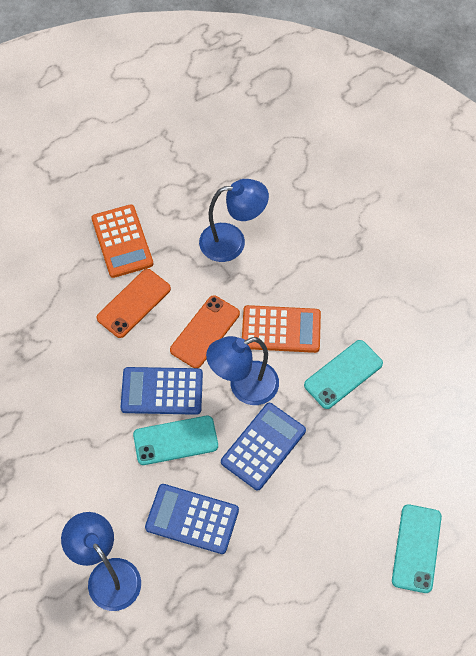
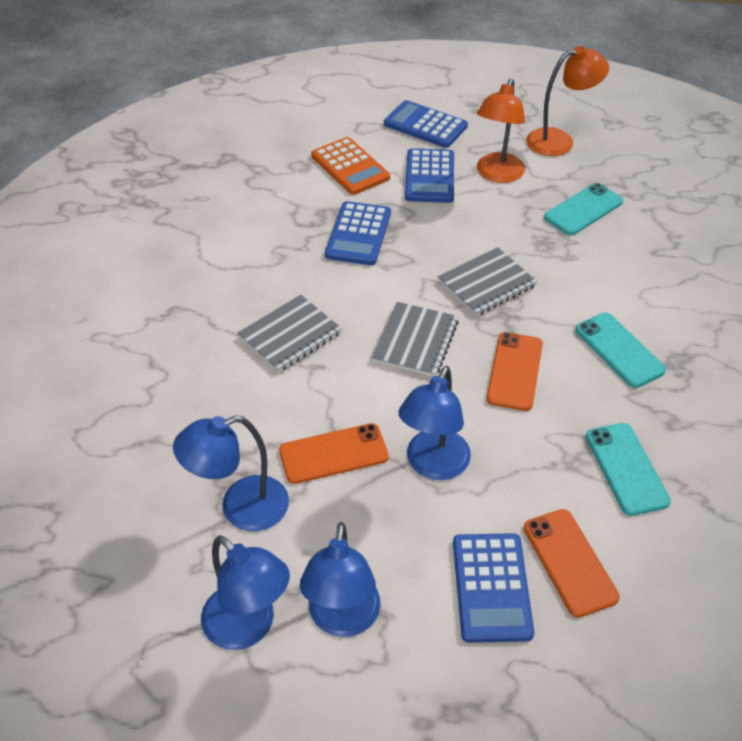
blue calculator: [121,367,203,415] [145,484,239,554] [221,403,306,490] = 3 -> [325,201,391,265] [384,100,468,148] [405,148,454,203] [453,533,534,643] = 4
blue lamp: [61,512,141,611] [199,179,269,262] [206,336,279,405] = 3 -> [173,415,289,531] [201,535,290,650] [300,522,381,637] [399,366,471,480] = 4
grey notebook: none = 0 -> [238,295,342,373] [372,302,459,377] [438,247,537,316] = 3
orange calculator: [91,204,153,278] [242,305,321,353] = 2 -> [311,137,390,195] = 1
orange lamp: none = 0 -> [477,78,525,183] [526,46,609,156] = 2
orange phone: [97,269,171,338] [170,295,240,368] = 2 -> [279,423,389,484] [486,332,543,411] [524,509,620,618] = 3

